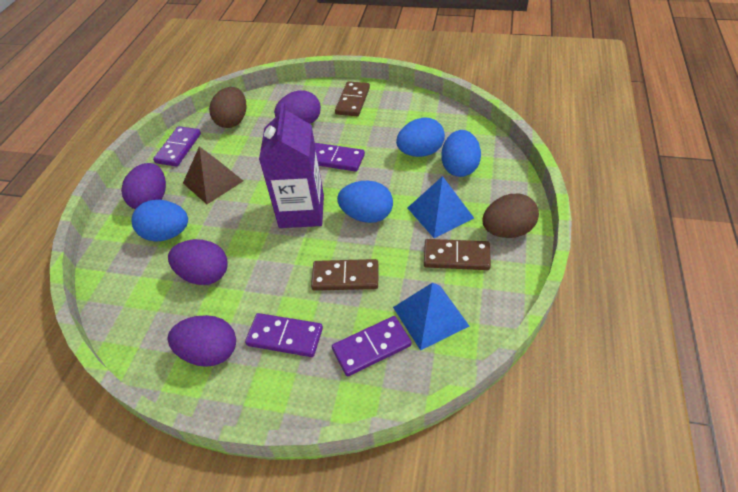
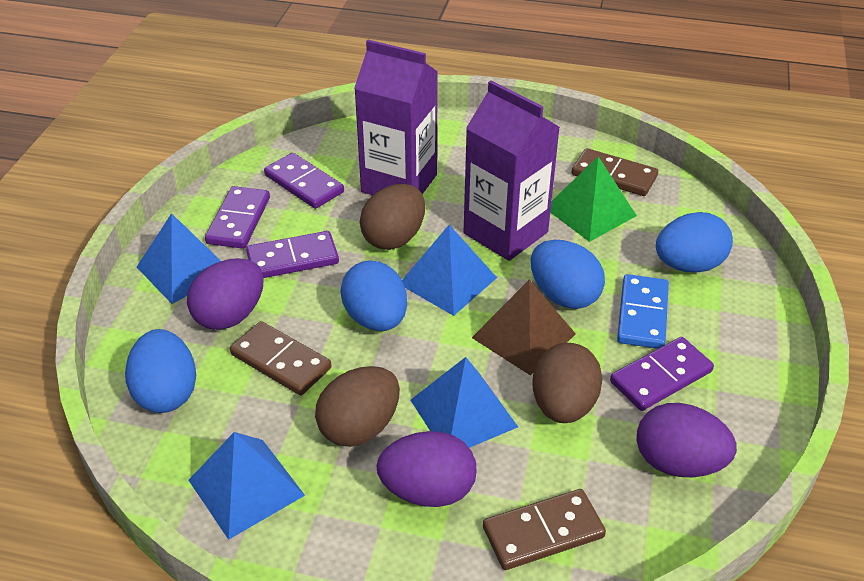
blue domino: none = 0 -> [617,274,669,349] = 1
blue pyramid: [393,282,469,350] [408,176,474,238] = 2 -> [137,213,221,304] [189,432,305,540] [402,225,497,316] [411,357,518,448] = 4
brown egg: [209,87,246,128] [483,194,539,238] = 2 -> [315,366,400,447] [360,184,425,250] [532,343,603,423] = 3
green pyramid: none = 0 -> [550,156,637,242] = 1
purple carton: [259,103,324,228] = 1 -> [354,40,438,195] [464,81,560,261] = 2
purple egg: [121,163,166,209] [168,239,228,285] [168,315,236,367] [274,90,321,124] = 4 -> [187,258,264,330] [376,431,476,507] [637,403,737,477] = 3

